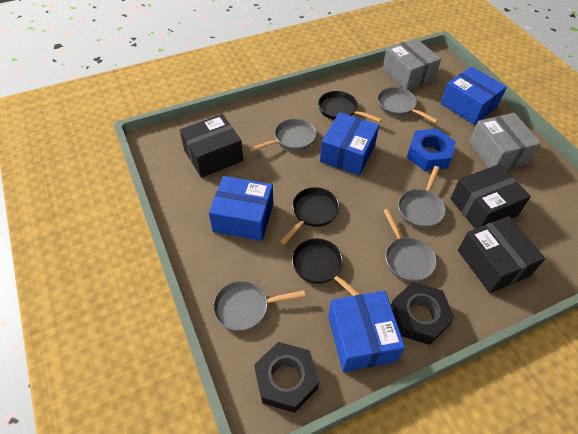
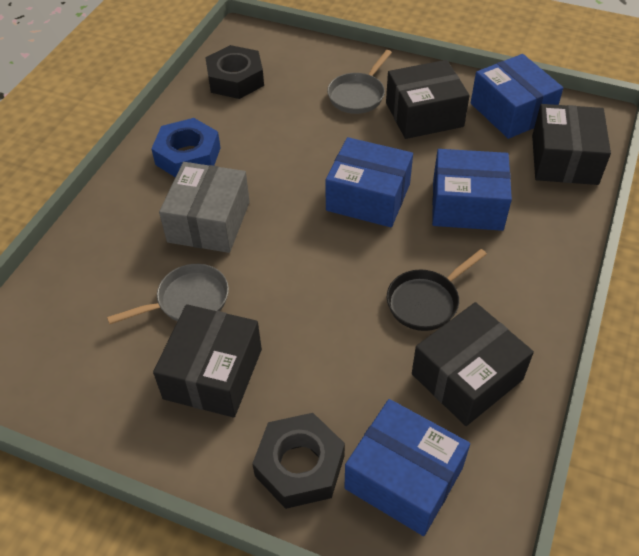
black box: [180,114,243,178] [450,164,531,229] [458,216,545,293] = 3 -> [153,304,262,418] [386,60,470,139] [412,302,534,426] [532,104,611,185] = 4
black pan: [281,187,340,244] [292,238,360,296] [318,91,382,122] = 3 -> [387,249,487,331] = 1
grey box: [382,38,441,90] [469,113,542,170] = 2 -> [159,162,250,253] = 1
grey pan: [213,281,305,331] [250,119,316,152] [378,87,438,123] [383,209,437,282] [398,166,446,228] = 5 -> [107,264,229,324] [327,50,392,114] = 2

